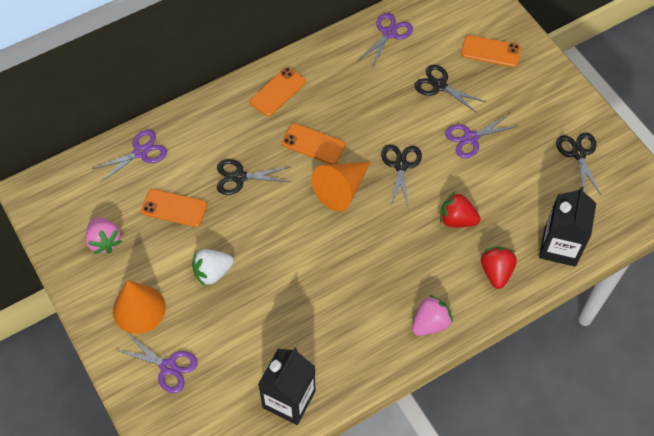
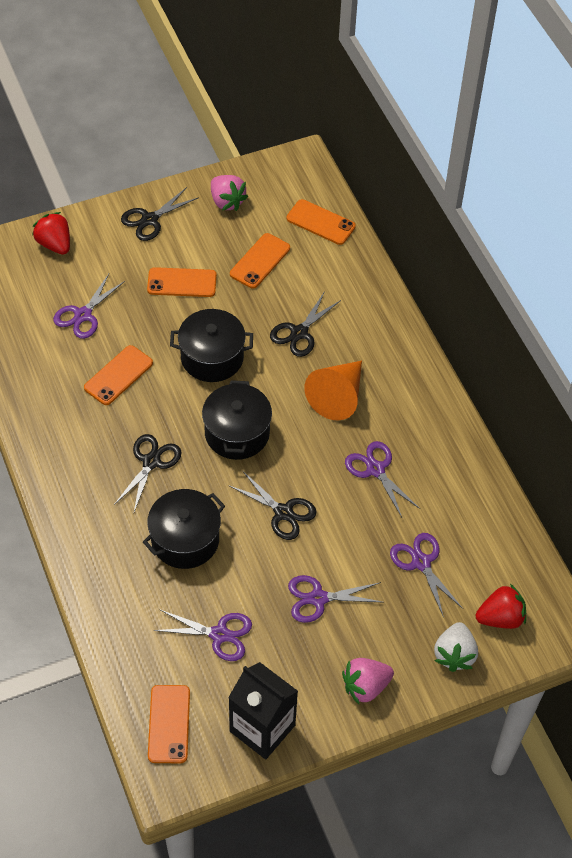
black carton: [258,347,315,425] [539,186,596,267] = 2 -> [228,662,298,759] = 1
black pot: none = 0 -> [143,489,225,569] [170,309,253,382] [202,380,272,460] = 3
orange cone: [113,280,166,334] [312,162,371,211] = 2 -> [304,361,362,420] = 1
orange phone: [141,189,207,227] [250,67,306,117] [282,123,345,165] [461,35,521,67] = 4 -> [84,345,153,405] [147,267,217,297] [148,685,190,763] [230,233,290,289] [286,199,356,245] = 5
purple scissors: [93,130,167,183] [117,335,198,393] [359,13,413,68] [445,114,518,158] = 4 -> [53,274,125,339] [153,609,252,661] [288,575,382,623] [345,441,420,517] [390,533,463,618] = 5

